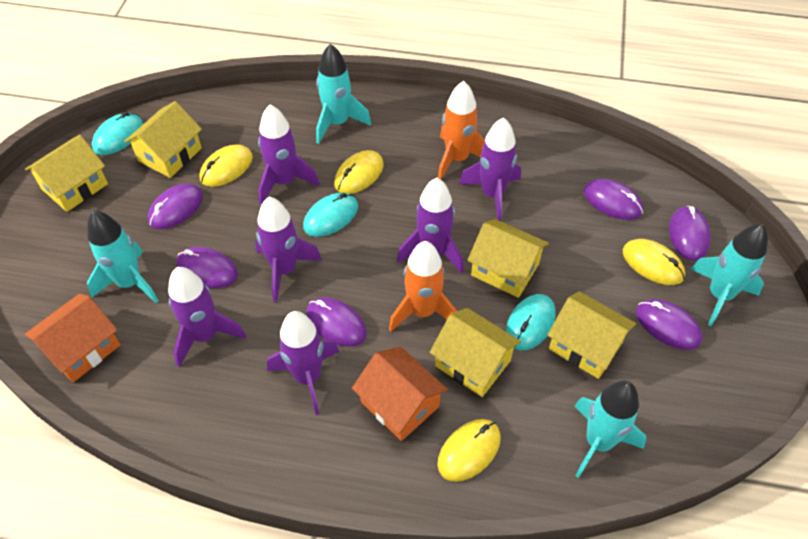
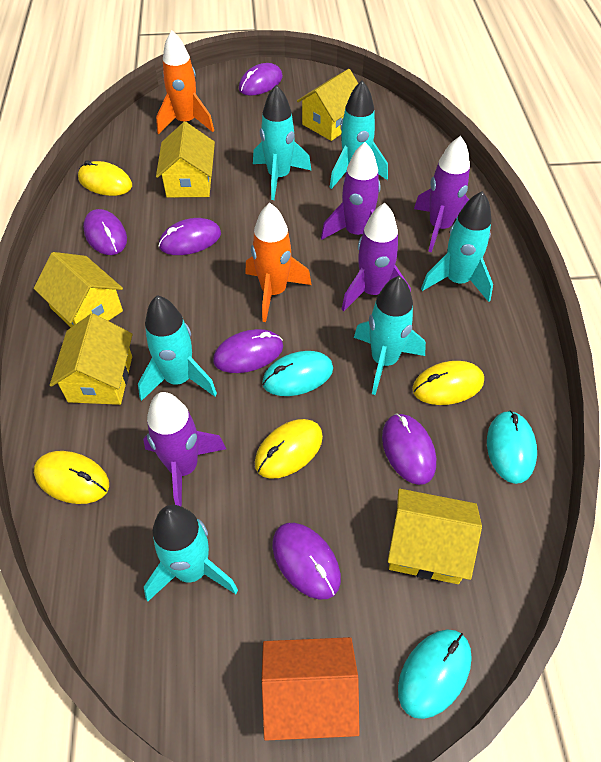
orange house: [25,294,120,382] [352,347,448,441] = 2 -> [262,637,360,741] = 1
purple rocket: [168,267,246,367] [255,197,322,302] [258,105,320,205] [267,311,339,415] [397,178,464,274] [459,117,521,221] = 6 -> [143,392,226,507] [321,142,380,240] [341,203,411,311] [414,136,470,252] = 4
turquoise rocket: [87,211,159,303] [316,44,371,144] [575,380,646,478] [690,224,768,326] = 4 -> [138,295,217,401] [144,505,238,602] [253,85,311,200] [329,80,388,189] [354,276,426,395] [421,191,493,302] = 6

